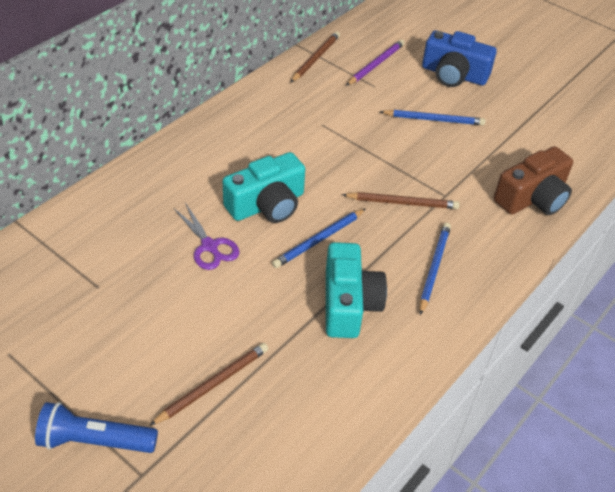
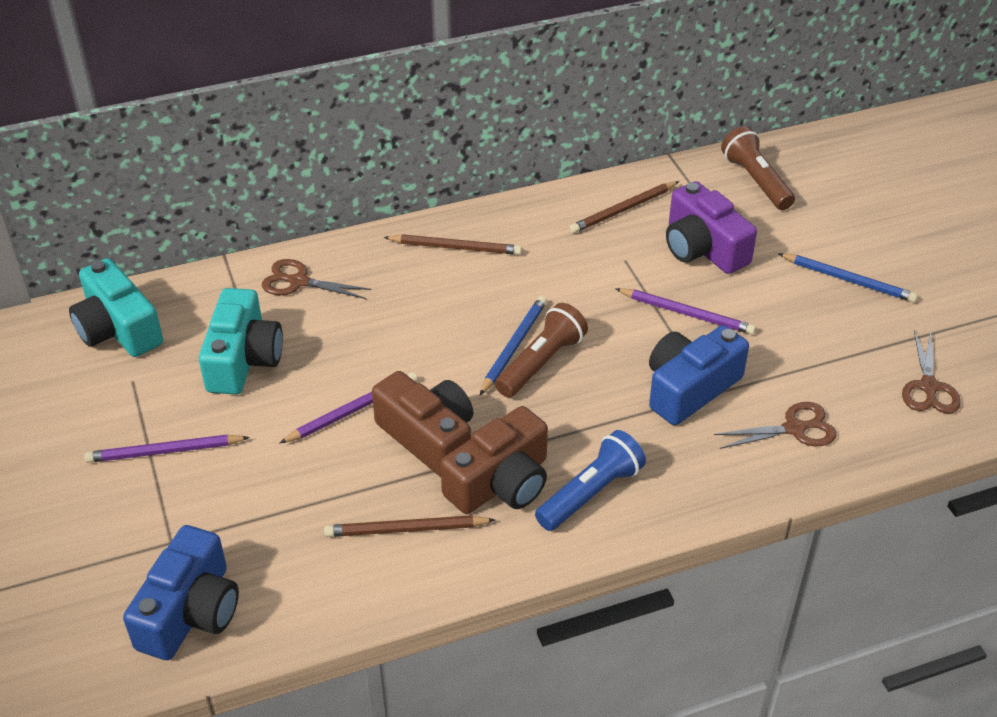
blue camera: [422,30,497,87] = 1 -> [123,525,239,660] [649,325,749,425] = 2
blue pencil: [272,209,365,268] [380,110,485,125] [420,223,451,315] = 3 -> [480,296,547,395] [778,253,918,302] = 2
brown camera: [494,146,573,215] = 1 -> [372,371,473,477] [440,406,548,514] = 2
brown flashlight: none = 0 -> [495,303,588,397] [721,126,795,210] = 2
brown scissors: none = 0 -> [262,259,371,299] [714,402,837,449] [902,330,961,414] = 3
purple camera: none = 0 -> [666,181,757,274] = 1
purple pencil: [346,40,404,86] = 1 -> [84,434,250,463] [280,372,418,443] [615,288,756,335] = 3
purple scissors: [174,203,240,270] = 1 -> none = 0

